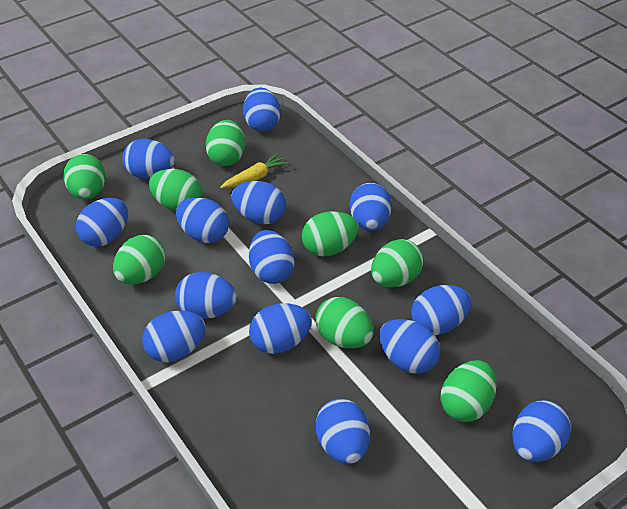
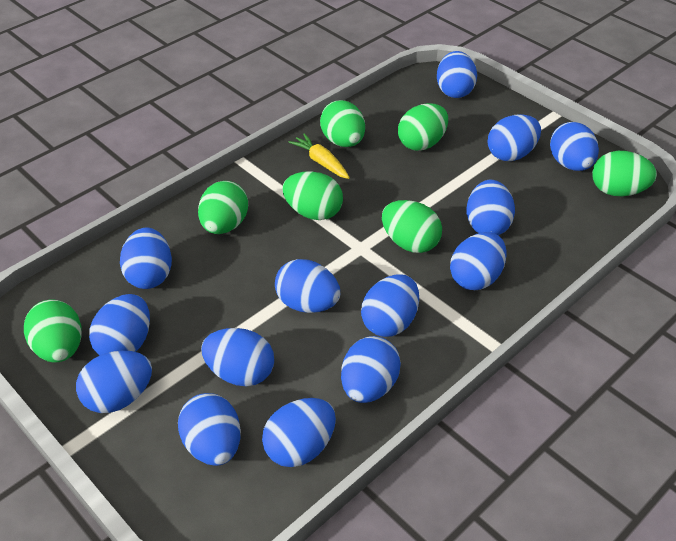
green egg: [63,154,106,200] [113,235,166,284] [149,169,202,211] [206,120,245,166] [302,211,359,256] [315,297,373,348] [371,239,423,287] [441,360,497,422] = 8 -> [24,300,82,362] [198,181,248,234] [282,171,343,220] [320,100,365,147] [382,200,442,253] [398,103,448,151] [592,151,657,196] = 7

